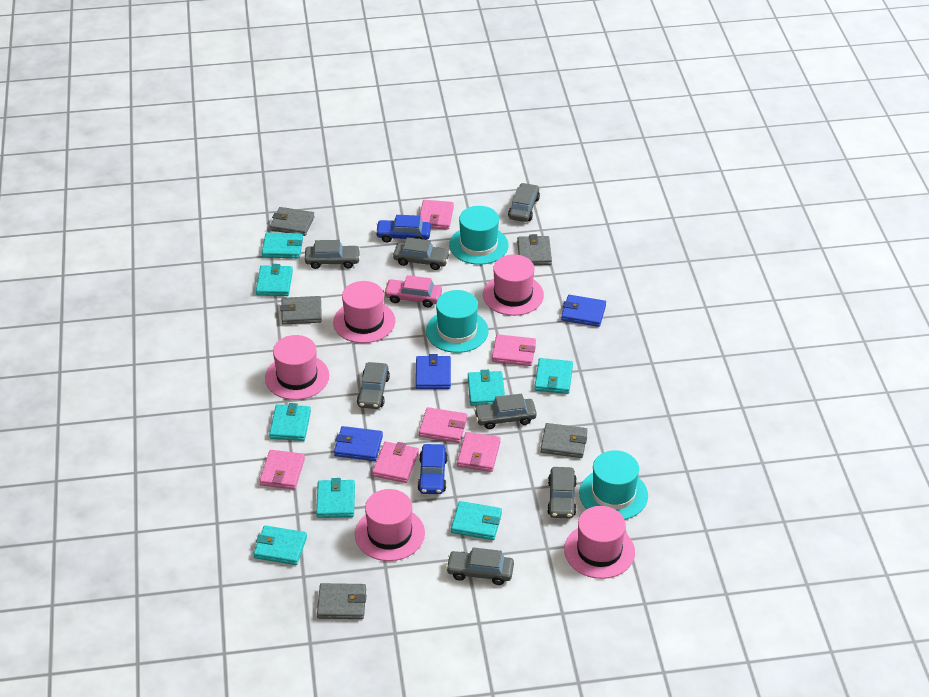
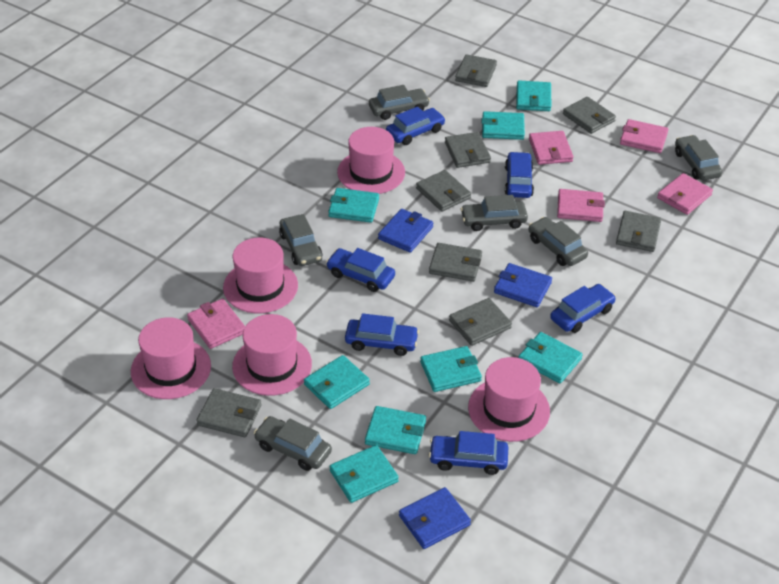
blue car: [375,215,431,242] [418,444,448,494] = 2 -> [326,248,395,292] [345,313,419,356] [386,107,446,145] [429,431,508,475] [505,152,534,198] [550,284,616,333] = 6
grey car: [305,240,361,269] [357,362,390,409] [393,237,450,270] [446,547,514,585] [474,394,537,429] [508,183,540,222] [547,467,577,519] = 7 -> [254,416,332,471] [279,214,322,266] [369,85,430,120] [460,195,528,231] [529,217,588,266] [675,135,722,180] = 6
grey wallet: [270,207,315,236] [280,296,322,325] [317,583,366,619] [517,234,552,265] [541,423,587,458] = 5 -> [196,388,262,437] [416,170,471,212] [429,243,482,282] [445,132,491,168] [449,298,512,346] [455,54,497,87] [563,97,616,134] [616,211,661,252] = 8
pink car: [384,275,442,308] = 1 -> none = 0
pink wallet: [259,450,305,489] [372,442,419,483] [419,407,467,443] [420,200,454,230] [457,432,501,472] [492,334,536,366] = 6 -> [187,298,245,349] [529,131,573,165] [557,189,605,222] [620,119,668,153] [657,173,713,215] = 5
turquoise hat: [426,290,488,353] [449,206,509,265] [579,450,648,520] = 3 -> none = 0

